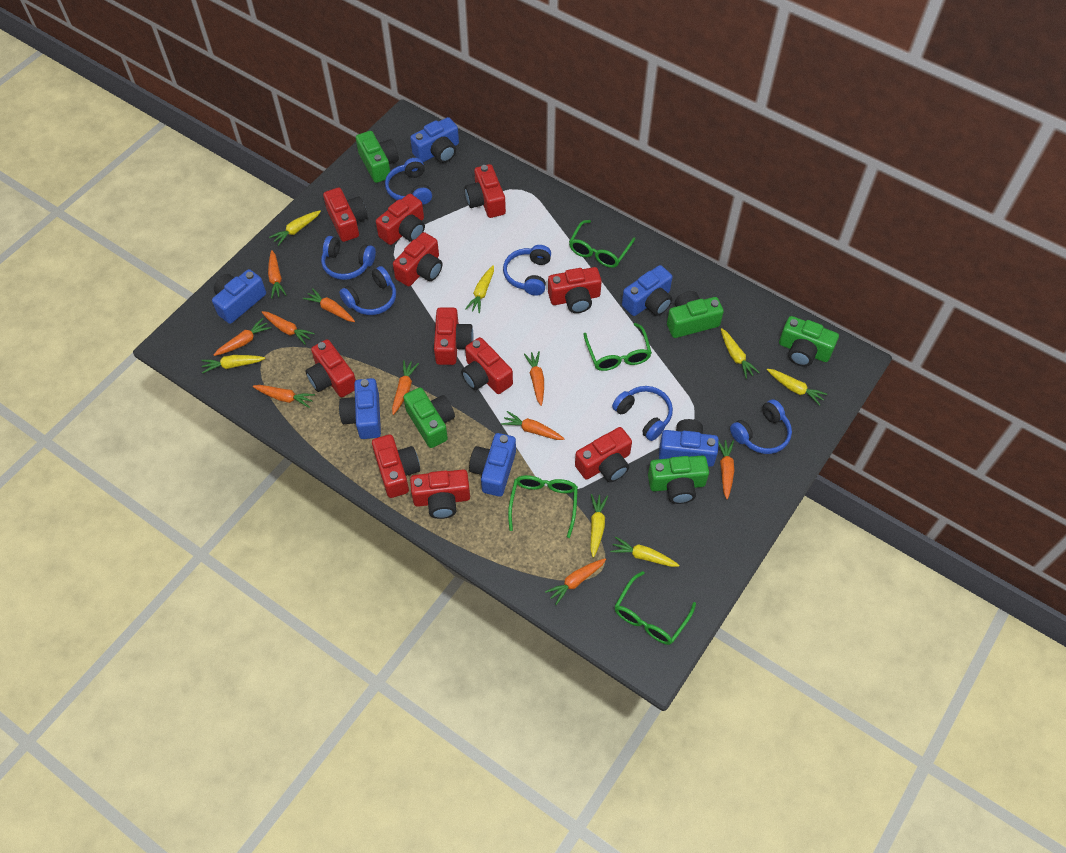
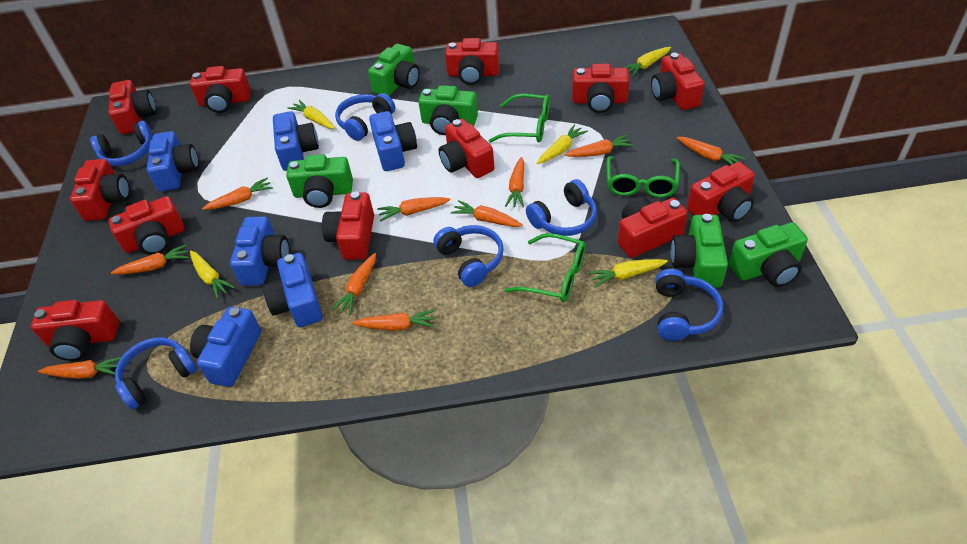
green glasses: [508,475,578,538] [569,220,635,268] [583,323,652,371] [615,571,696,645] = 4 -> [489,94,550,143] [505,233,586,302] [607,156,680,198] = 3
red camera: [306,339,356,397] [323,188,368,242] [372,434,420,498] [376,194,425,245] [393,232,442,286] [410,469,470,519] [434,307,474,365] [461,337,513,394] [465,164,506,218] [548,267,602,313] [575,427,632,482] = 11 -> [31,300,119,361] [70,159,130,221] [109,80,156,134] [109,196,185,255] [190,66,251,113] [322,191,374,260] [439,119,494,178] [445,38,500,85] [572,64,629,113] [618,197,688,258] [651,53,704,110] [687,162,755,222] = 12
yellow carrot: [201,355,265,374] [269,210,321,246] [465,265,494,313] [590,494,608,557] [610,537,679,567] [721,328,760,379] [767,369,827,406] = 7 -> [190,250,235,299] [288,100,335,129] [536,124,588,164] [588,259,668,288] [624,47,671,76] = 5

